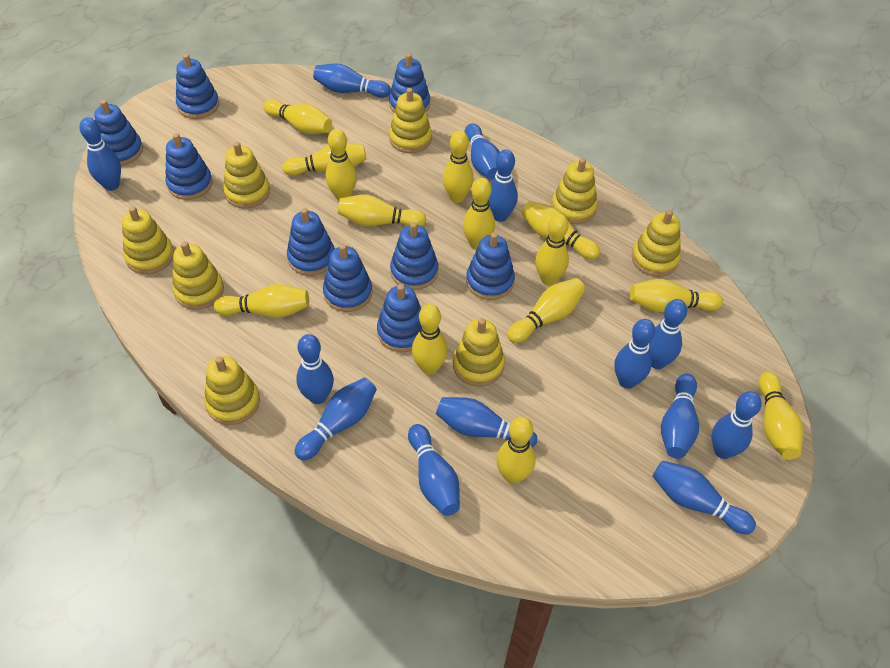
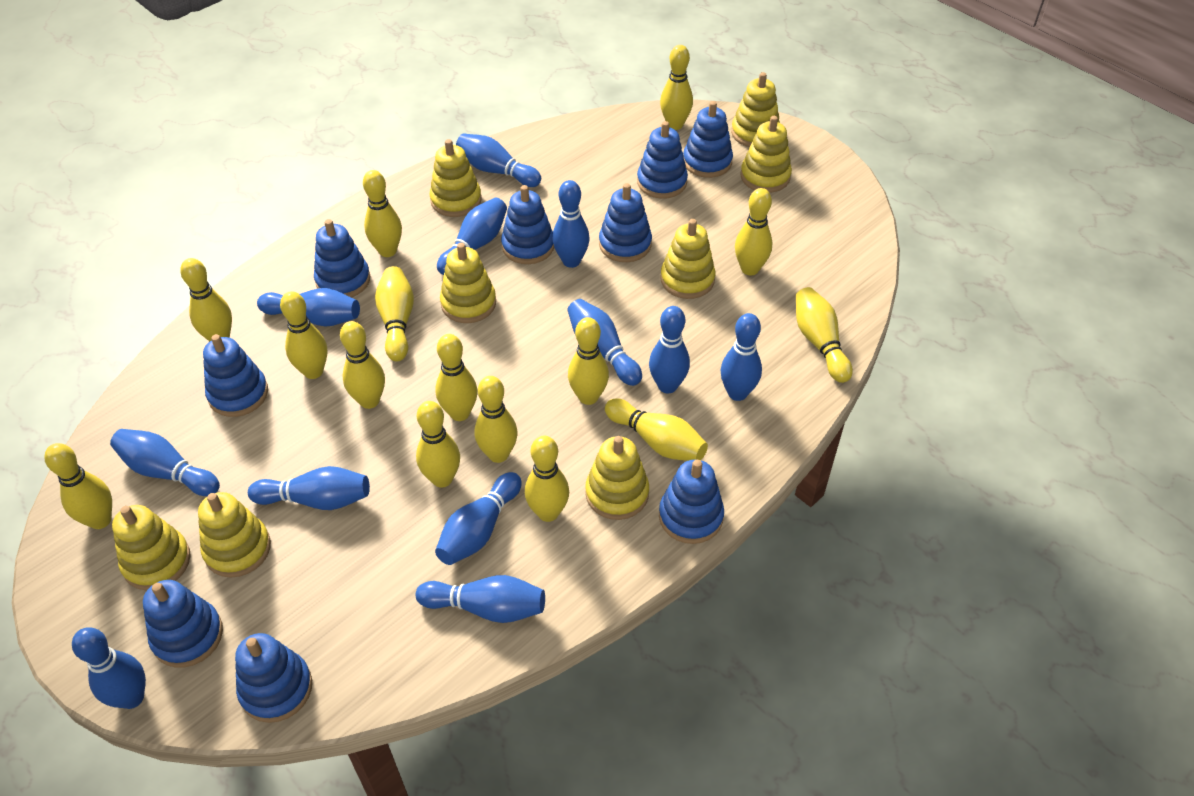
blue bowling pin: [79,117,121,191] [295,378,377,461] [296,334,334,404] [313,63,391,98] [408,424,460,516] [436,397,537,447] [465,123,500,180] [488,149,518,222] [614,319,655,389] [649,299,687,369] [653,460,756,534] [661,373,699,459] [712,391,762,459] = 13 -> [72,627,146,709] [110,429,220,496] [248,466,370,510] [257,288,360,327] [416,575,545,623] [435,472,522,565] [437,198,507,275] [456,133,541,187] [552,180,589,268] [567,299,642,386] [649,306,690,393] [721,313,762,401] = 12
yellow bowling pin: [214,284,309,318] [263,99,332,134] [282,143,367,176] [326,129,357,201] [338,195,426,227] [412,304,448,375] [442,130,474,203] [463,178,495,250] [496,417,536,484] [507,278,585,343] [522,201,600,260] [535,214,569,285] [630,279,723,312] [758,371,804,460] = 14 -> [44,443,112,529] [180,258,232,342] [280,291,327,379] [340,321,385,409] [363,170,402,257] [375,266,414,361] [416,401,460,488] [435,334,478,421] [475,376,517,463] [525,436,569,522] [568,317,609,405] [605,398,708,461] [660,45,693,130] [735,188,772,276] [796,287,853,383] = 15

